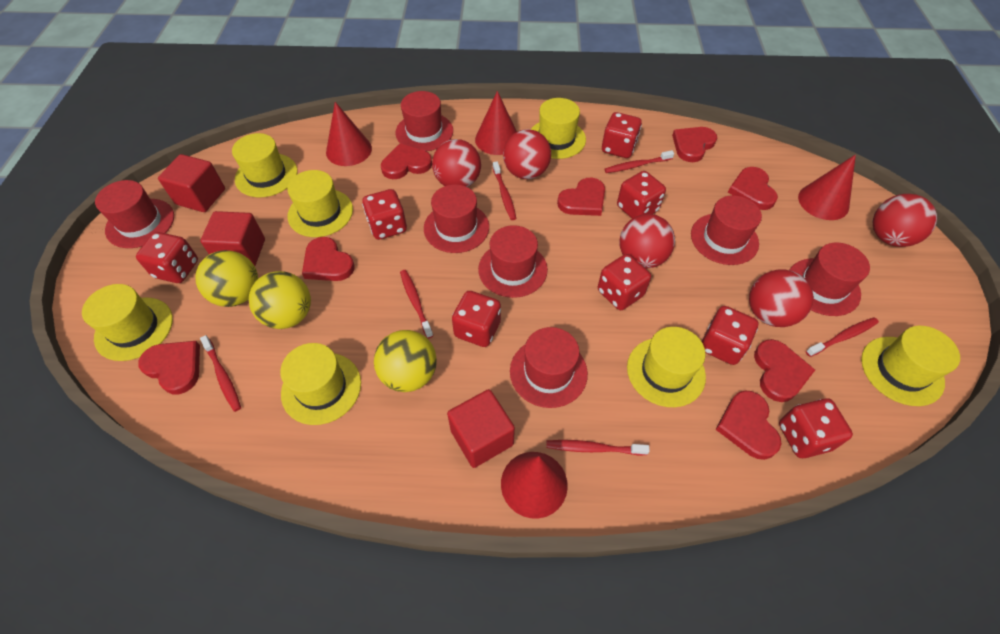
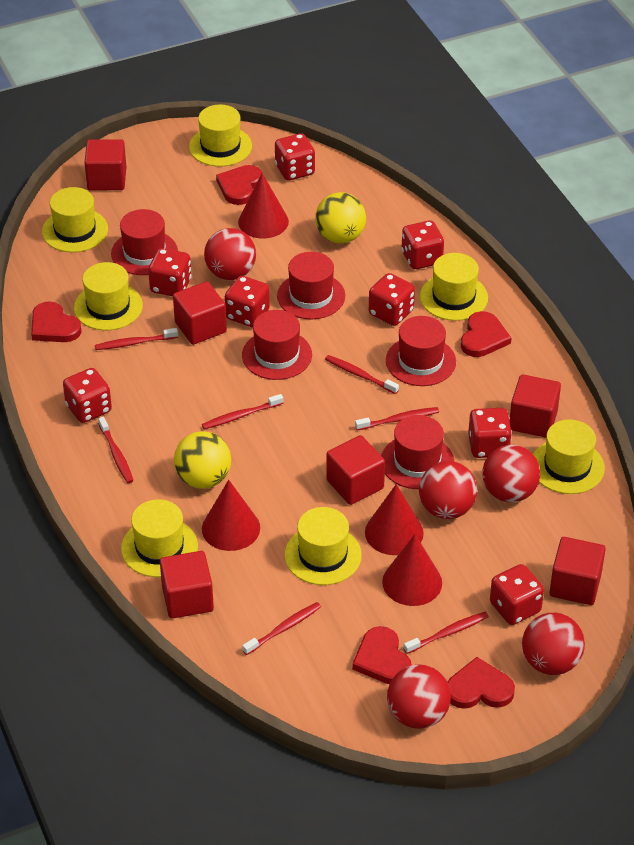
red cube: [158,154,225,212] [200,211,265,266] [447,389,515,468] = 3 -> [84,139,126,190] [160,551,214,619] [173,281,227,345] [326,435,385,505] [510,374,561,438] [550,537,606,605] = 6
red hat: [95,180,174,248] [395,91,453,151] [424,184,489,253] [478,225,548,298] [510,327,588,408] [691,195,762,265] [790,243,870,316] = 7 -> [111,209,178,275] [242,310,312,380] [277,252,345,319] [381,415,454,489] [386,316,456,386] = 5
red heart: [138,341,200,394] [302,237,355,281] [381,144,432,179] [557,178,605,216] [672,127,717,162] [715,391,781,460] [728,167,778,210] [754,339,815,402] = 8 -> [31,301,82,342] [216,165,263,205] [352,626,412,684] [448,657,515,709] [461,311,511,357] = 5
red toothbrush: [200,335,241,412] [400,270,433,339] [493,161,516,220] [546,440,650,455] [604,150,674,173] [806,317,879,357] = 6 -> [95,328,178,350] [98,417,133,483] [202,394,283,429] [242,602,321,655] [325,355,399,394] [355,407,439,430] [404,612,489,654] = 7
yellow ball: [196,250,258,307] [249,271,311,329] [374,330,437,392] = 3 -> [174,431,231,489] [315,192,366,243] = 2

